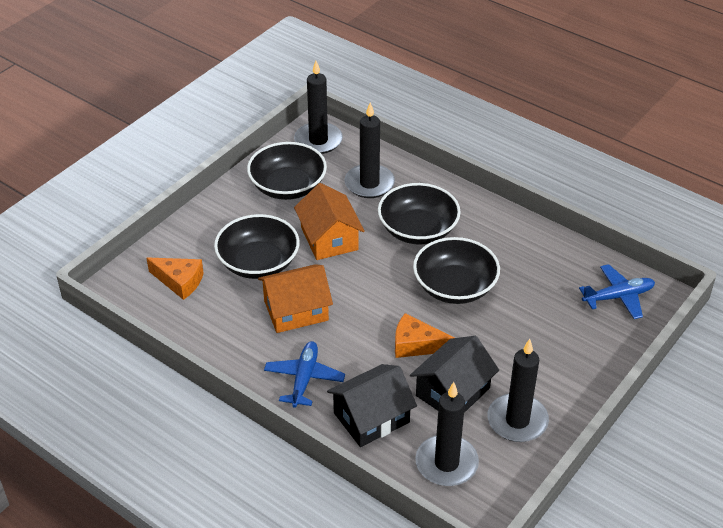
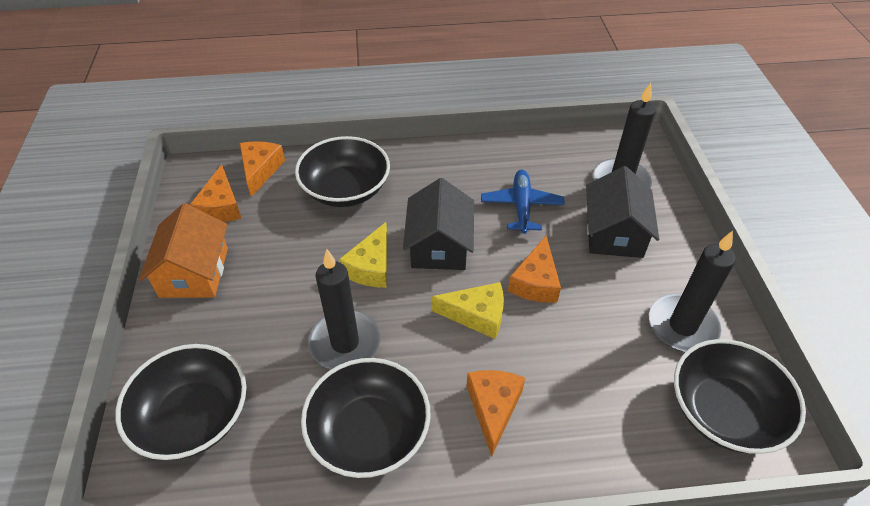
black candle: [294,61,343,154] [344,102,395,198] [415,382,479,486] [487,339,549,442] = 4 -> [308,249,380,369] [593,83,656,188] [649,231,736,352] = 3
blue plane: [264,341,345,408] [579,264,655,319] = 2 -> [481,170,565,234] = 1
orange cheese: [147,257,204,300] [395,313,454,358] = 2 -> [190,164,241,222] [240,141,285,197] [467,370,525,457] [508,236,561,303] = 4
orange house: [258,264,333,333] [294,183,365,260] = 2 -> [139,203,228,298] = 1
yellow cheese: none = 0 -> [339,222,387,288] [432,282,504,339] = 2

